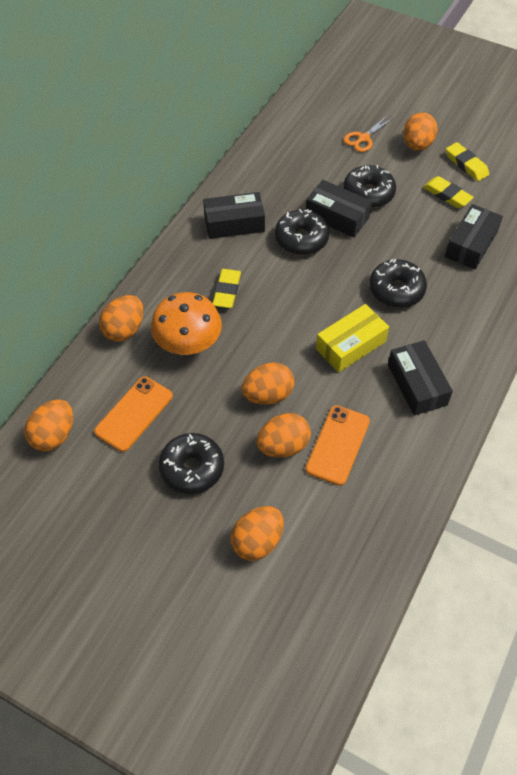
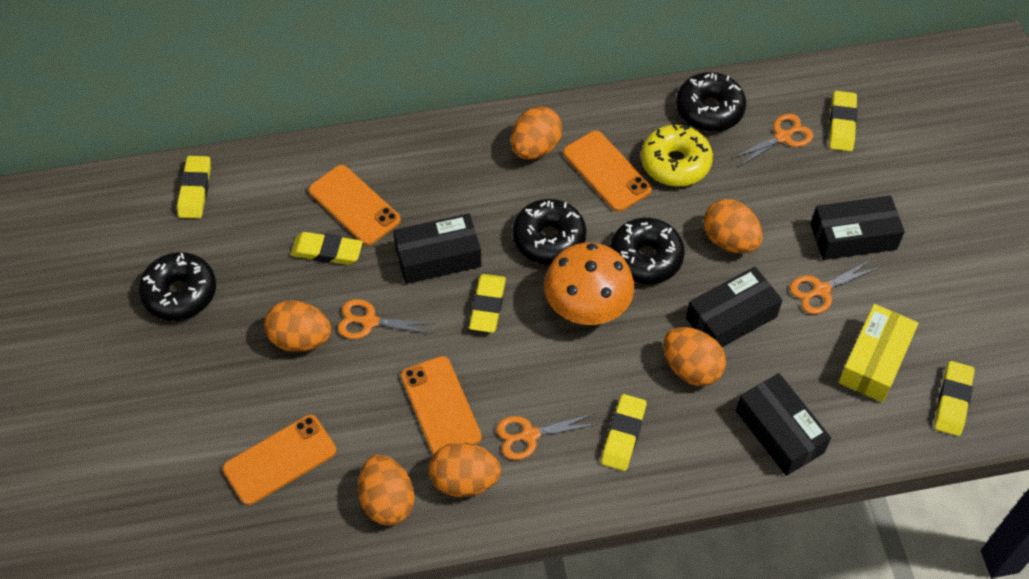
orange phone: [94,377,173,452] [305,405,370,486] = 2 -> [223,415,336,505] [309,165,401,246] [401,356,482,455] [563,131,652,212] = 4
orange scissors: [344,115,394,152] = 1 -> [338,299,436,339] [496,413,598,460] [732,114,813,167] [790,259,879,314] = 4
yellow donut: none = 0 -> [641,124,713,187] = 1
yellow eraser: [213,269,241,308] [423,176,474,208] [446,142,489,181] = 3 -> [177,156,211,218] [291,232,363,265] [469,274,506,333] [601,394,647,471] [829,91,858,151] [934,361,975,436] = 6

